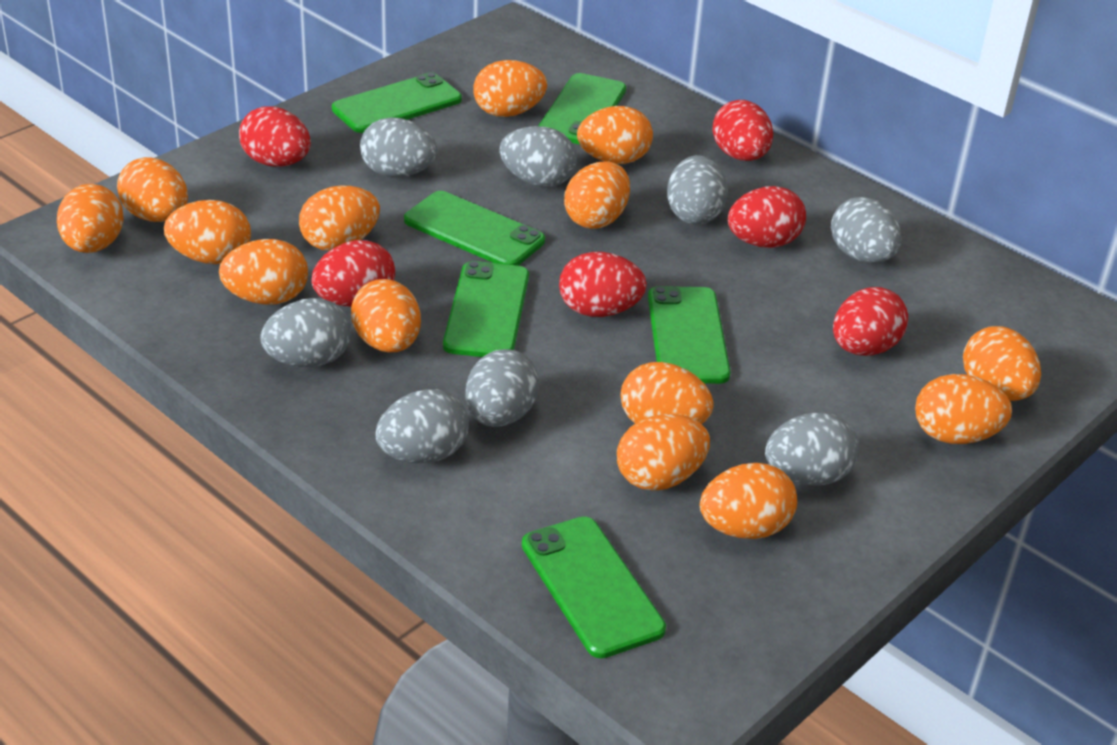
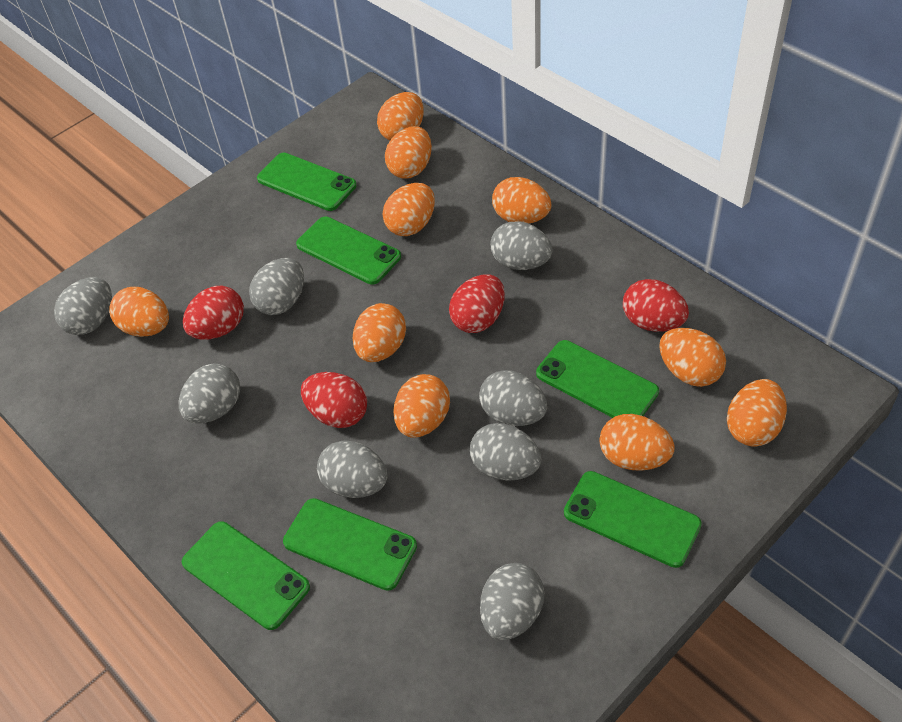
orange egg: [57,184,124,253] [117,157,188,222] [164,200,251,264] [219,239,308,305] [299,186,380,251] [351,279,421,352] [473,60,547,117] [564,161,630,229] [577,106,653,164] [617,414,710,491] [621,362,714,424] [700,463,797,539] [915,374,1012,444] [963,326,1041,401] = 14 -> [109,287,169,337] [353,303,406,362] [377,92,424,141] [383,183,435,236] [385,126,432,178] [393,374,450,438] [492,177,552,224] [599,414,675,471] [659,328,726,387] [727,379,787,447] = 10
red egg: [239,107,311,167] [311,240,395,307] [559,252,647,317] [712,100,773,161] [728,186,806,248] [833,287,908,356] = 6 -> [183,286,244,340] [301,372,367,428] [449,274,505,333] [623,279,689,332] = 4

